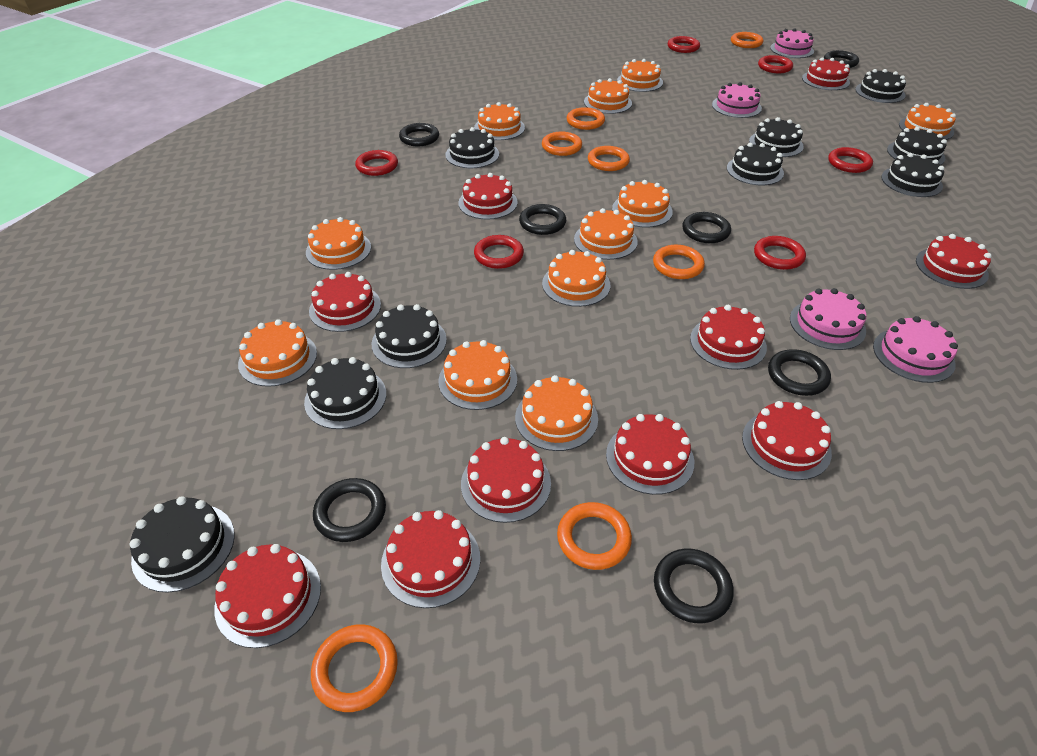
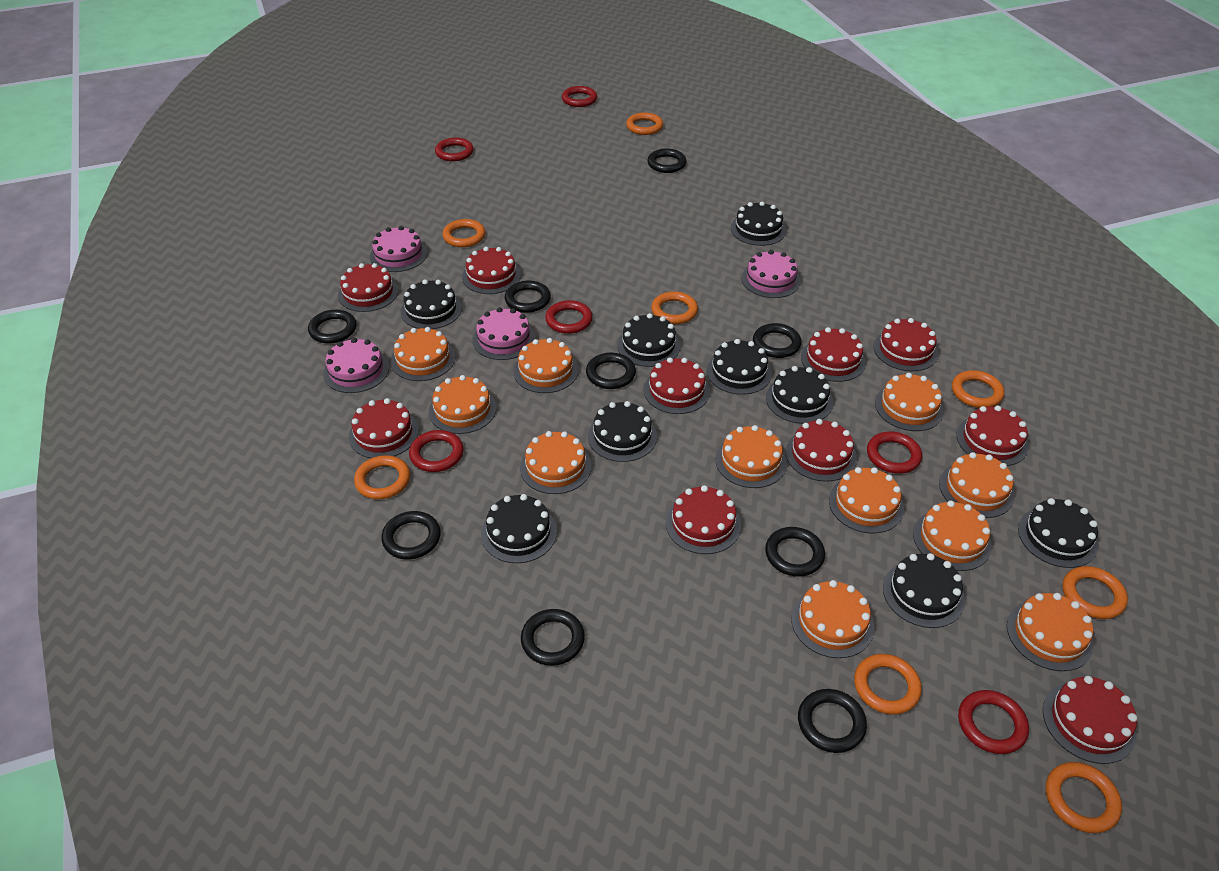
black ring: [313,478,386,542] [399,123,439,146] [519,204,566,235] [654,549,734,623] [682,212,731,243] [768,349,831,396] [824,50,859,68] = 7 -> [308,310,357,343] [381,511,441,559] [505,281,551,313] [521,609,585,666] [586,353,636,389] [647,149,686,173] [753,323,802,358] [765,527,825,577] [798,689,867,753] = 9
orange ring: [311,624,398,712] [542,132,582,156] [557,502,632,570] [567,107,605,130] [588,146,630,171] [653,245,705,279] [731,32,763,48] = 7 -> [354,455,410,499] [442,219,485,247] [626,112,663,135] [651,291,698,324] [854,654,922,715] [952,370,1004,408] [1046,762,1122,833] [1062,566,1128,619] = 8

